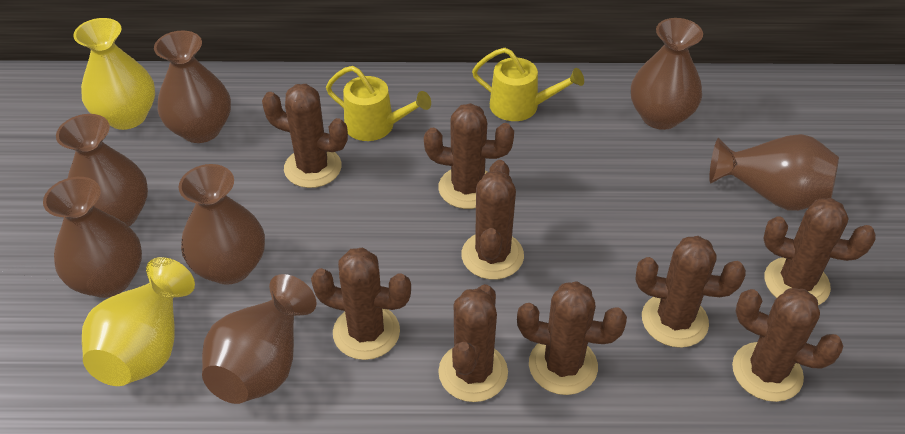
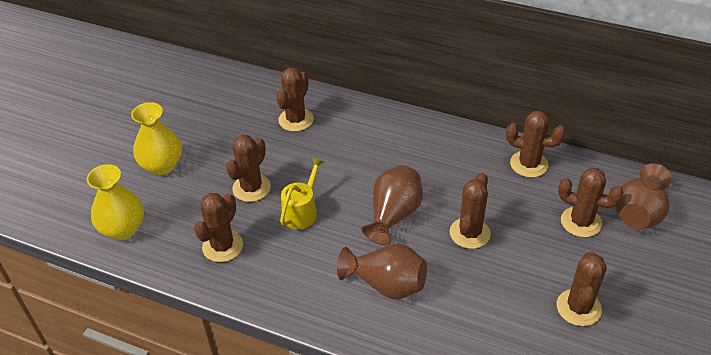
brown cactus: [262,84,348,188] [311,248,411,360] [424,103,514,209] [438,284,508,402] [461,160,524,280] [517,281,627,395] [635,236,746,348] [732,288,843,402] [763,198,876,305] = 9 -> [194,193,243,262] [226,135,271,202] [276,68,314,132] [450,173,491,249] [506,111,566,178] [557,251,607,326] [558,168,624,237] = 7
brown vase: [43,177,142,298] [56,114,148,226] [154,31,231,143] [178,164,265,285] [202,274,316,404] [631,18,703,130] [709,134,839,211] = 7 -> [337,244,427,299] [361,165,423,245] [615,163,672,229] = 3
yellow watering can: [326,66,431,141] [472,48,584,121] = 2 -> [280,157,324,229] = 1

